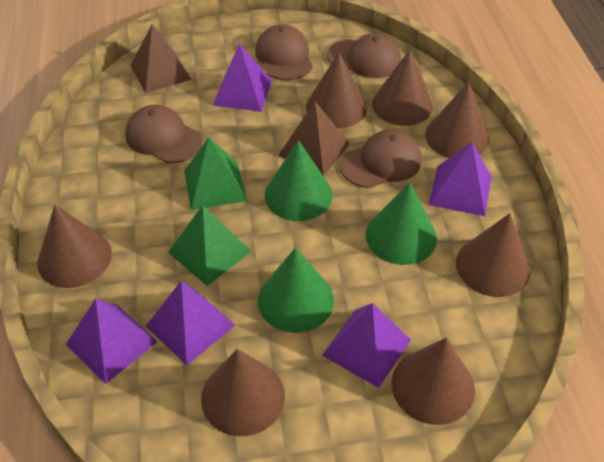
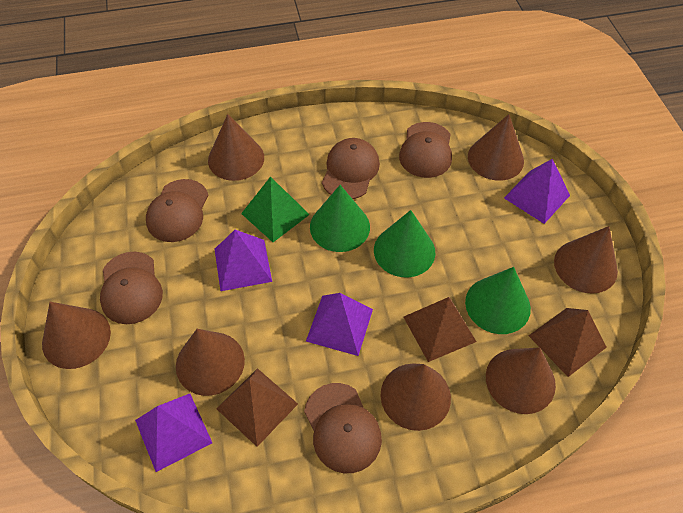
brown cap: [125,105,203,163] [255,25,313,80] [327,34,401,78] [340,129,422,188] = 4 -> [100,252,163,324] [146,179,208,242] [304,383,382,473] [322,138,380,199] [399,122,452,178] = 5
brown pyramid: [130,24,192,93] [278,101,350,176] = 2 -> [216,368,298,447] [404,297,477,362] [528,308,607,377] = 3
green pyramid: [168,205,252,286] [184,137,247,210] = 2 -> [241,177,310,242] = 1
purple pyramid: [66,298,158,384] [146,281,236,365] [213,44,272,112] [322,303,411,388] [429,142,492,216] = 5 -> [135,394,212,472] [215,230,272,291] [306,293,373,356] [504,159,570,224] = 4

